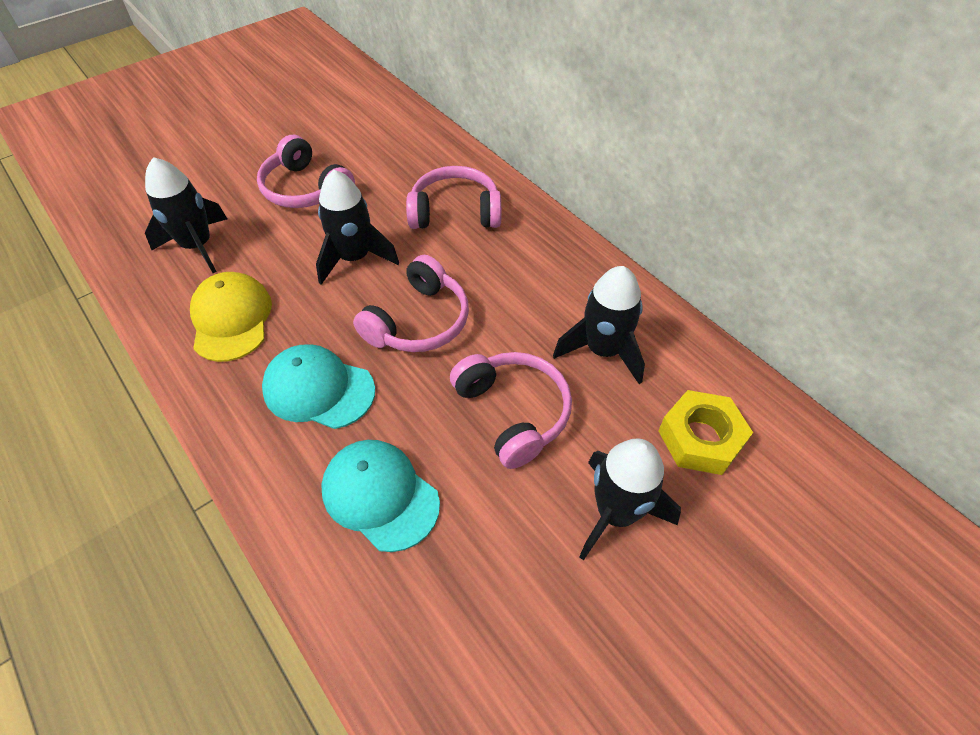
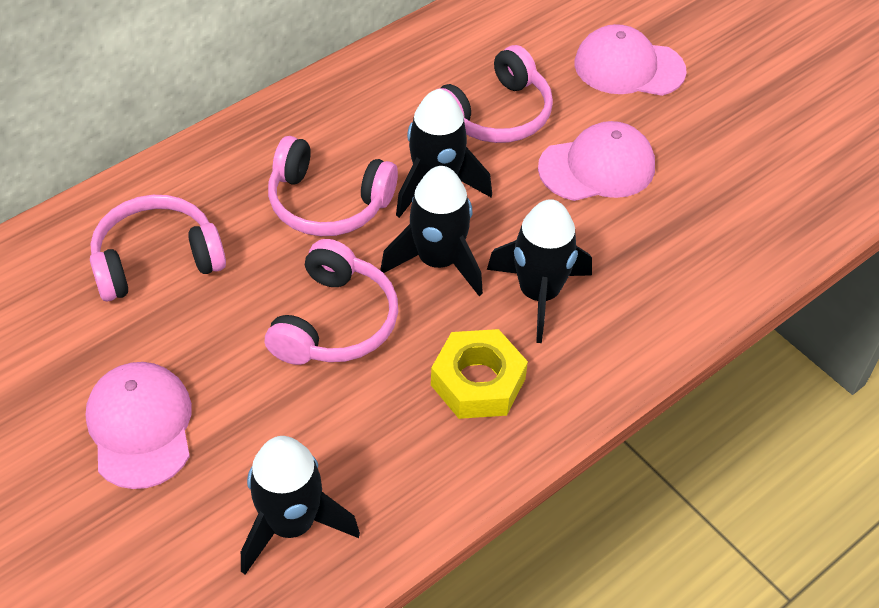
pink cap: none = 0 -> [86,362,192,489] [538,121,655,201] [575,24,687,96] = 3
turquoise cap: [262,344,375,429] [321,440,440,552] = 2 -> none = 0
yellow cap: [190,272,272,362] = 1 -> none = 0

